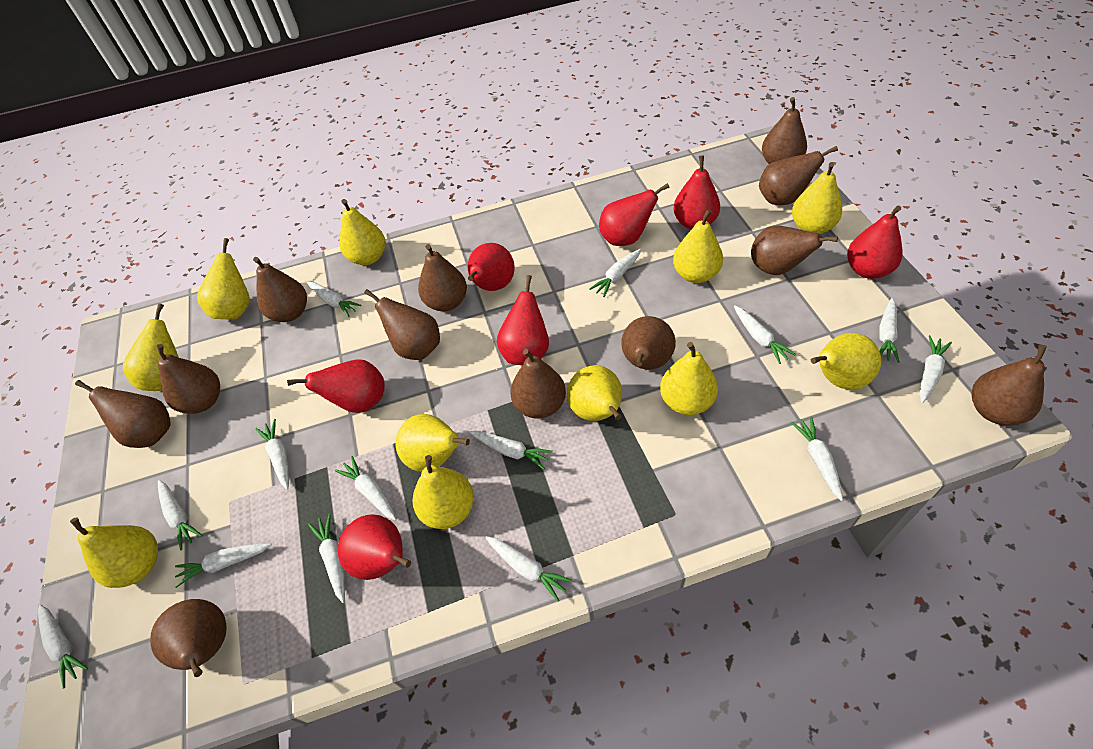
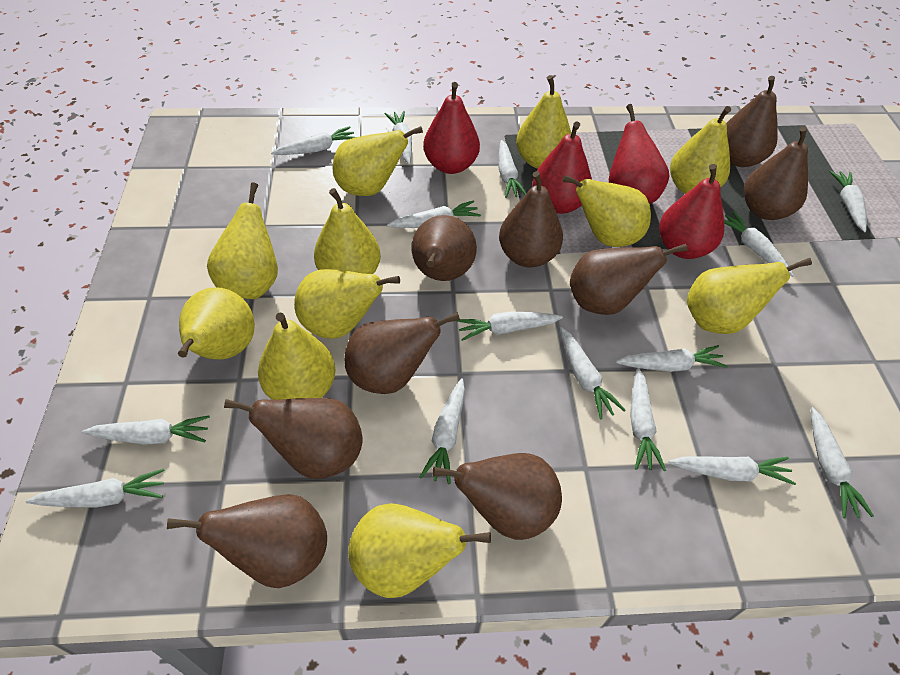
brown pear: [75,380,171,448] [150,599,227,677] [157,344,220,414] [253,257,307,322] [364,289,440,360] [418,244,467,311] [511,349,566,419] [621,316,676,370] [751,226,838,275] [759,146,838,205] [762,97,807,164] [972,345,1047,425] = 12 -> [167,494,327,588] [224,398,363,479] [344,312,460,394] [411,215,477,281] [432,453,562,540] [499,171,563,267] [570,244,687,315] [726,76,778,167] [744,127,808,220] = 9
red pear: [287,359,385,413] [338,514,411,580] [468,243,515,291] [497,275,549,365] [599,183,670,246] [673,155,720,230] [847,206,903,279] = 7 -> [423,82,480,174] [532,121,592,214] [609,104,670,204] [659,164,724,259] = 4
white carrot: [38,605,88,689] [158,480,202,550] [175,543,271,588] [255,419,289,490] [307,281,362,317] [308,514,345,603] [335,456,397,521] [469,431,553,470] [485,536,572,601] [589,249,641,297] [734,305,796,364] [790,417,843,501] [879,298,900,363] [919,335,952,403] = 14 -> [26,468,165,508] [82,415,210,445] [271,126,355,155] [385,111,412,165] [387,200,481,228] [420,378,465,484] [457,312,563,341] [498,140,526,198] [560,327,625,420] [616,345,728,372] [630,368,666,471] [668,456,796,485] [724,211,794,277] [811,407,874,518] [829,171,867,232] = 15

